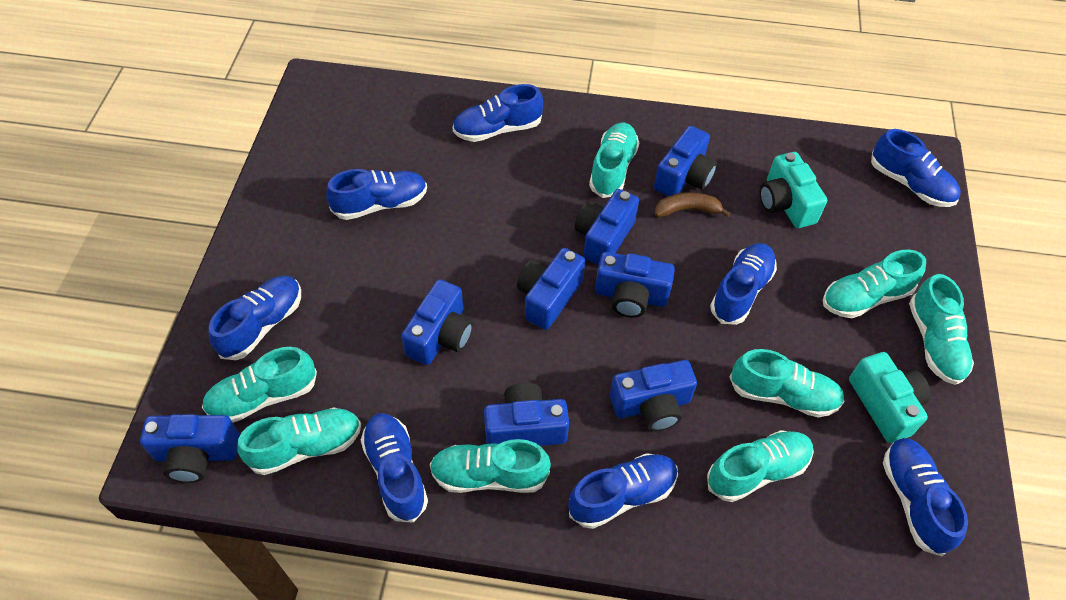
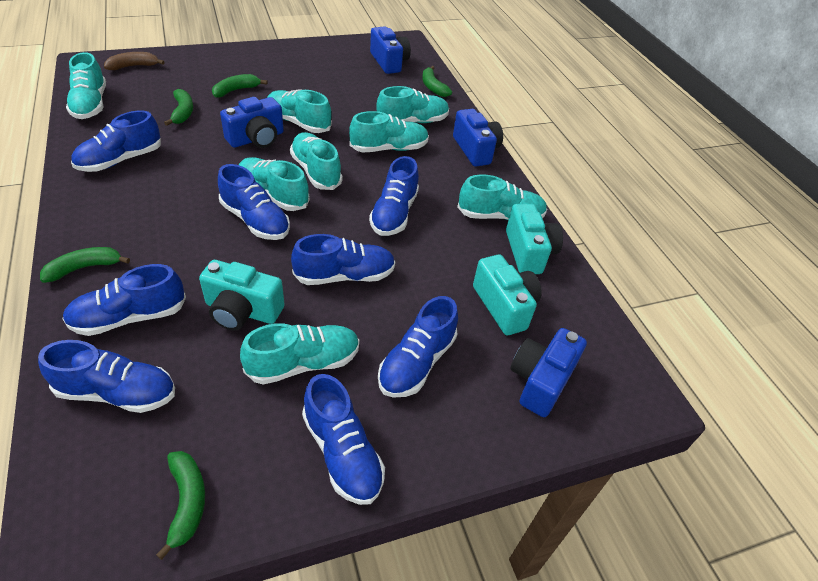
blue camera: [140,414,240,483] [401,279,473,365] [484,383,569,446] [517,248,585,330] [575,189,639,265] [595,252,675,318] [610,360,697,431] [654,126,717,196] = 8 -> [220,97,284,148] [370,26,411,74] [453,109,503,167] [510,328,587,417] = 4
green banana: none = 0 -> [40,247,130,283] [156,451,205,560] [164,89,193,126] [212,74,268,98] [422,66,452,97] = 5
turquoise camera: [759,152,827,228] [849,352,931,443] = 2 -> [199,260,285,331] [473,254,542,335] [506,204,563,274] = 3

